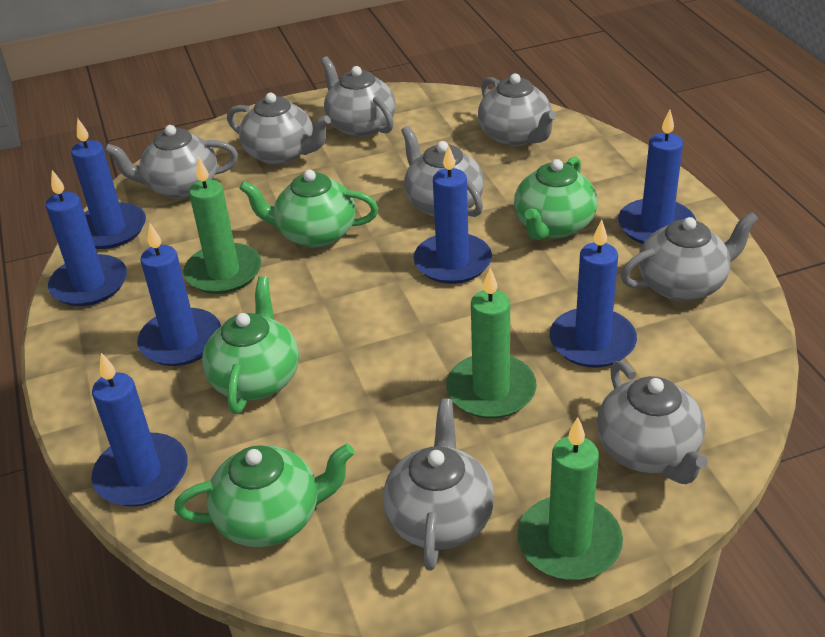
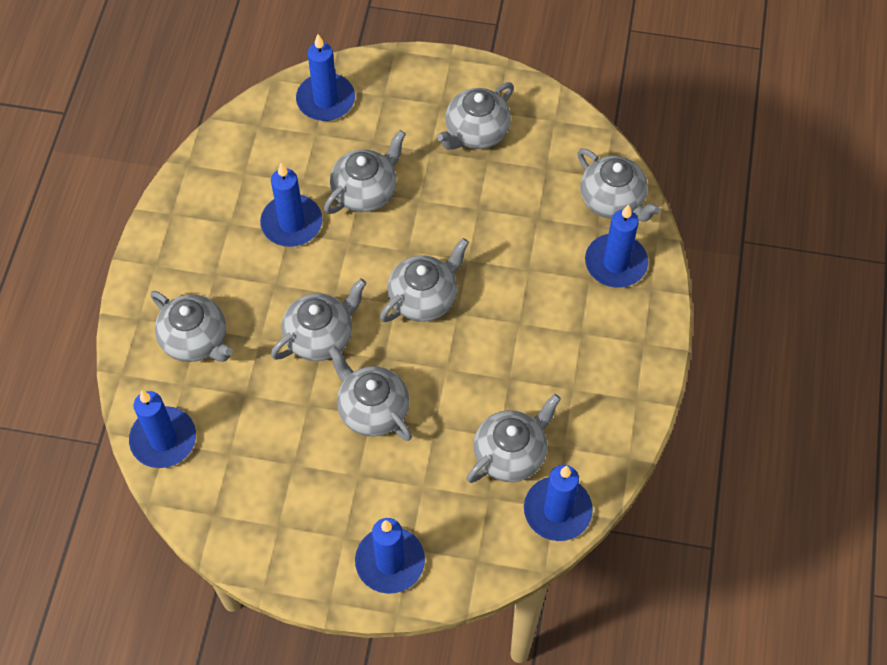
blue candle: [46,170,127,306] [71,118,146,249] [92,353,188,507] [137,224,221,366] [413,145,492,284] [549,220,637,368] [618,110,696,244] = 7 -> [129,390,196,468] [260,163,322,247] [296,34,355,121] [355,518,425,594] [524,465,593,541] [585,204,648,288] = 6
green candle: [183,157,261,294] [446,268,537,419] [517,417,623,580] = 3 -> none = 0
green teapot: [174,444,355,547] [202,276,299,414] [239,170,378,248] [514,156,597,240] = 4 -> none = 0

